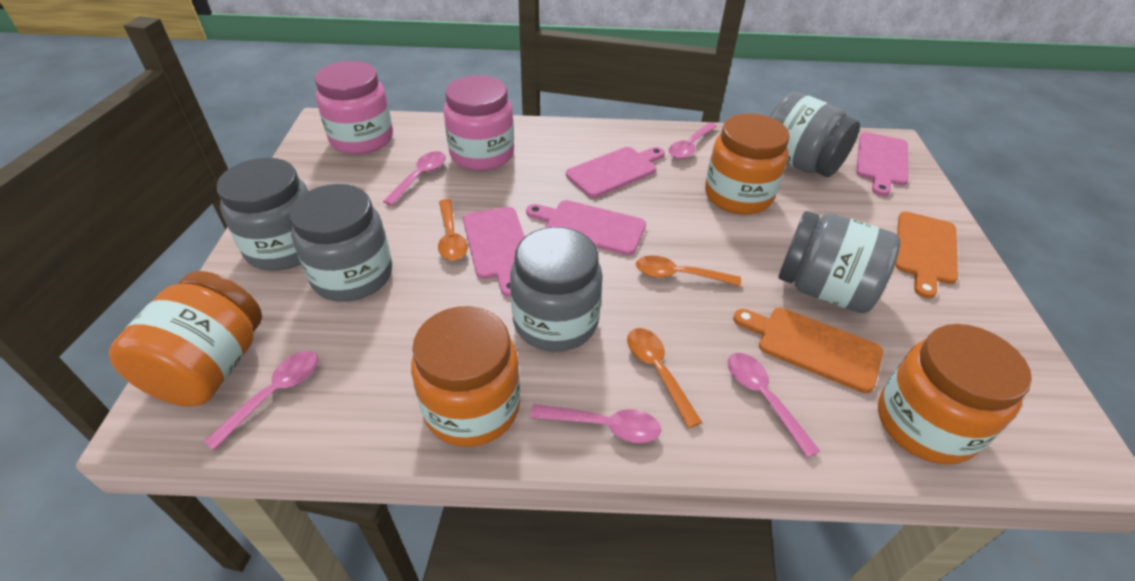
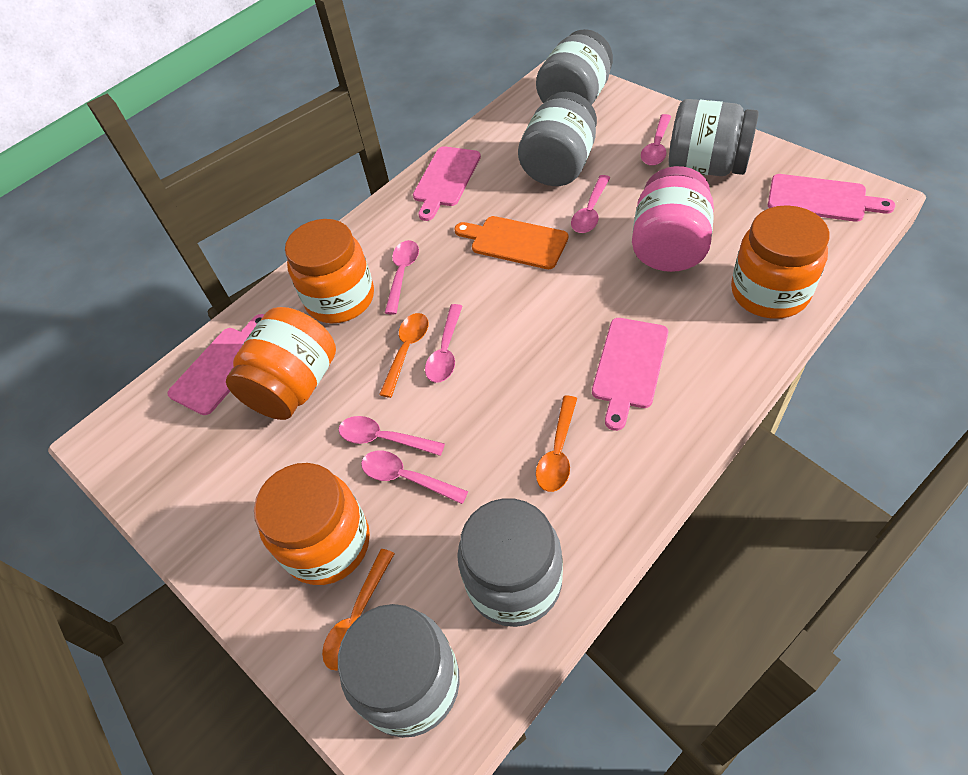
orange cutting board: [733,308,883,393] [895,211,958,299] = 2 -> [454,216,568,269] = 1
pink jar: [315,61,393,155] [444,75,514,171] = 2 -> [632,166,714,272] = 1
pink spoon: [203,351,318,450] [383,151,446,206] [530,404,661,443] [669,123,717,159] [728,353,820,458] = 5 -> [338,416,445,456] [361,451,468,504] [385,240,419,315] [425,304,463,383] [571,175,610,233] [641,114,671,166] = 6

